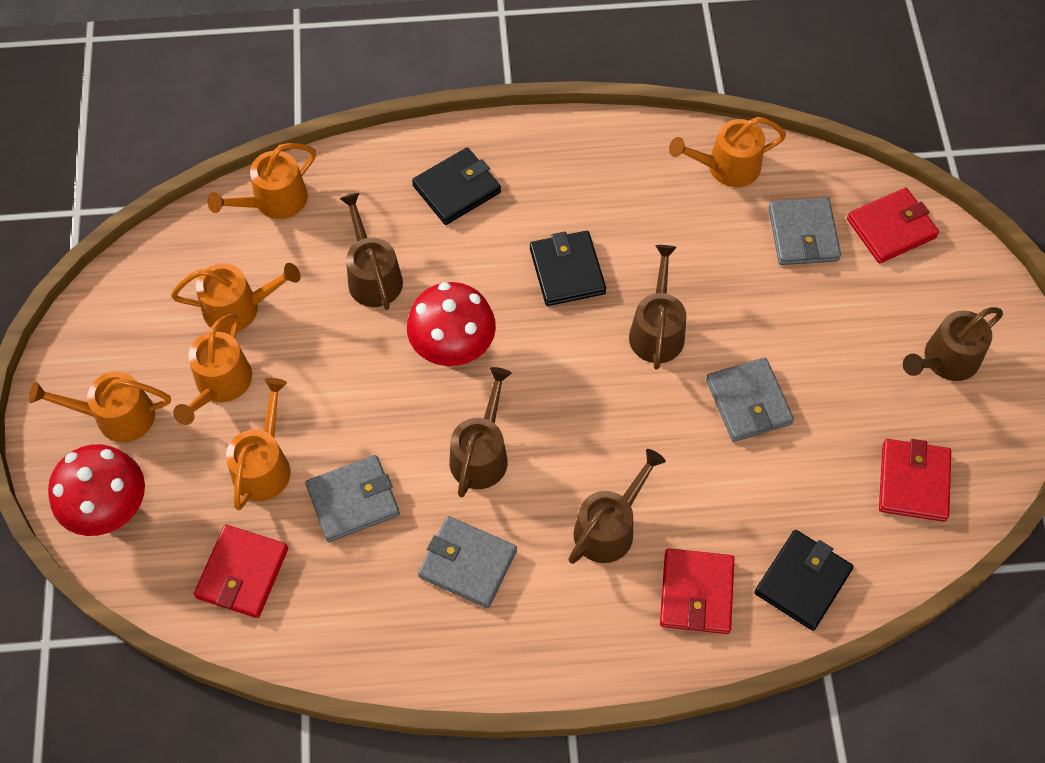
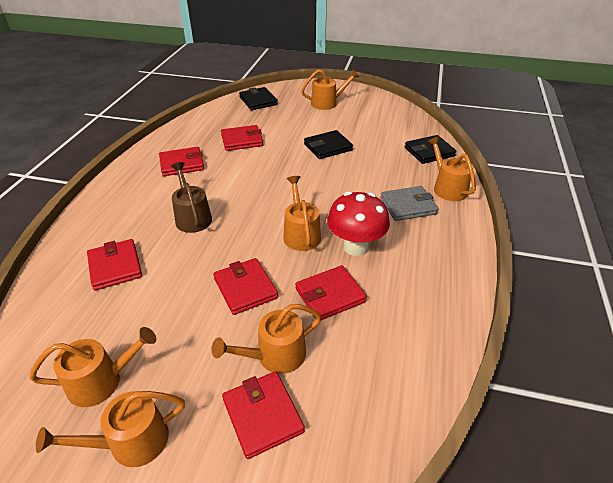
brown watering can: [339,193,403,310] [450,367,512,497] [568,449,666,564] [629,245,686,370] [903,307,1003,381] = 5 -> [171,162,212,233] = 1
grey wallet: [305,455,400,542] [418,516,517,608] [706,357,794,442] [768,197,841,265] = 4 -> [381,186,438,221] = 1
red mushroom: [48,444,145,536] [407,282,496,366] = 2 -> [327,192,390,256] = 1
red wallet: [194,525,288,618] [660,548,734,634] [847,188,939,263] [879,439,951,522] = 4 -> [87,239,142,290] [159,147,204,176] [213,258,278,315] [221,125,263,151] [222,371,305,459] [295,265,367,321] = 6

